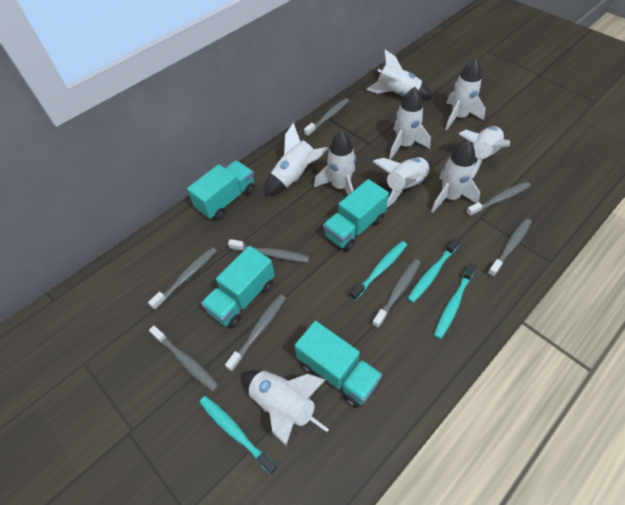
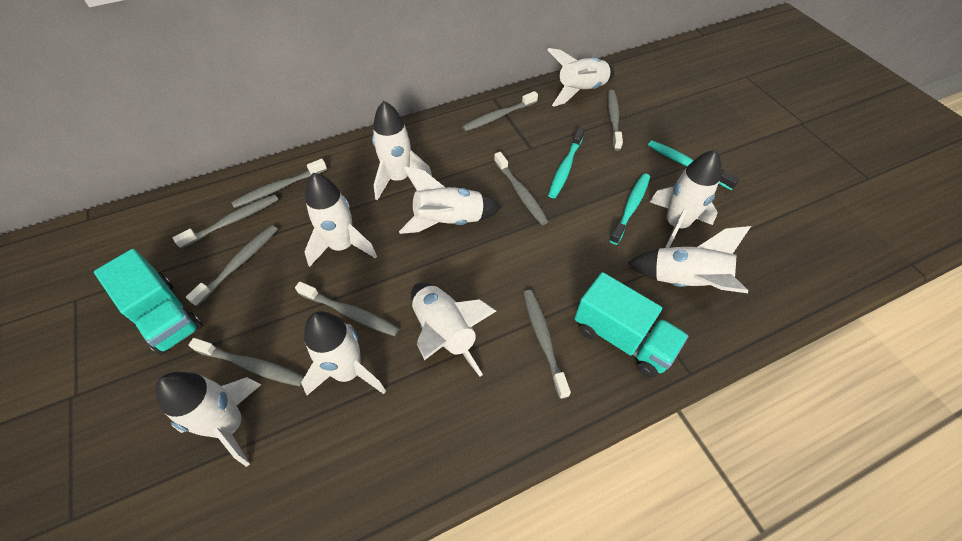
grey toothbrush: [148,247,217,310] [149,326,219,392] [225,294,286,372] [228,239,309,262] [304,98,349,137] [372,259,421,328] [466,182,531,217] [487,218,532,277] = 8 -> [172,194,278,249] [186,225,278,307] [189,338,304,386] [231,159,327,208] [295,282,400,336] [462,91,538,132] [494,152,549,225] [523,290,571,399] [607,90,623,151] = 9
turquoise toothbrush: [199,396,277,474] [350,241,407,301] [407,238,460,303] [434,263,476,339] = 4 -> [548,128,584,198] [610,173,650,245] [648,140,739,190] = 3
turquoise truck: [187,161,255,220] [201,246,275,328] [295,321,382,408] [323,179,389,251] = 4 -> [94,249,203,355] [574,272,688,378] = 2

